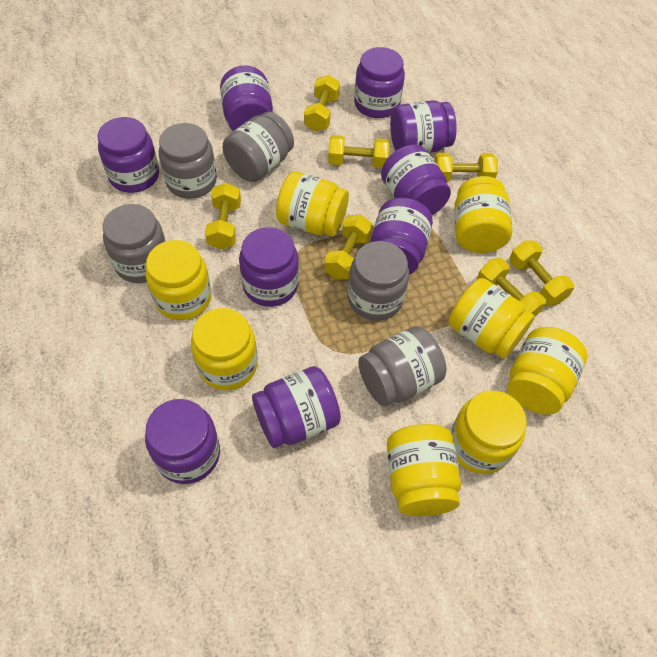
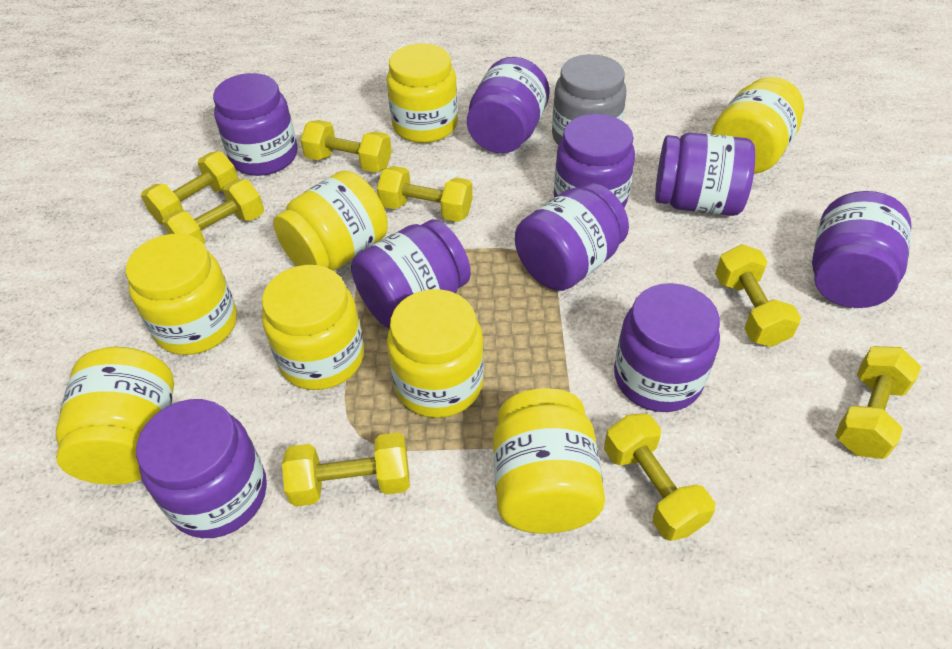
grey jar: [103,204,166,283] [159,123,217,199] [223,112,294,182] [348,241,409,321] [358,326,446,406] = 5 -> [552,54,626,146] = 1
yellow dumbbell: [205,183,241,249] [304,75,340,131] [324,215,373,279] [328,135,390,168] [434,153,498,183] [477,258,546,318] [509,240,574,306] = 7 -> [141,151,238,224] [162,179,264,245] [282,432,410,507] [301,120,392,173] [377,166,473,222] [604,413,715,541] [715,244,801,347] [835,346,921,459] = 8

